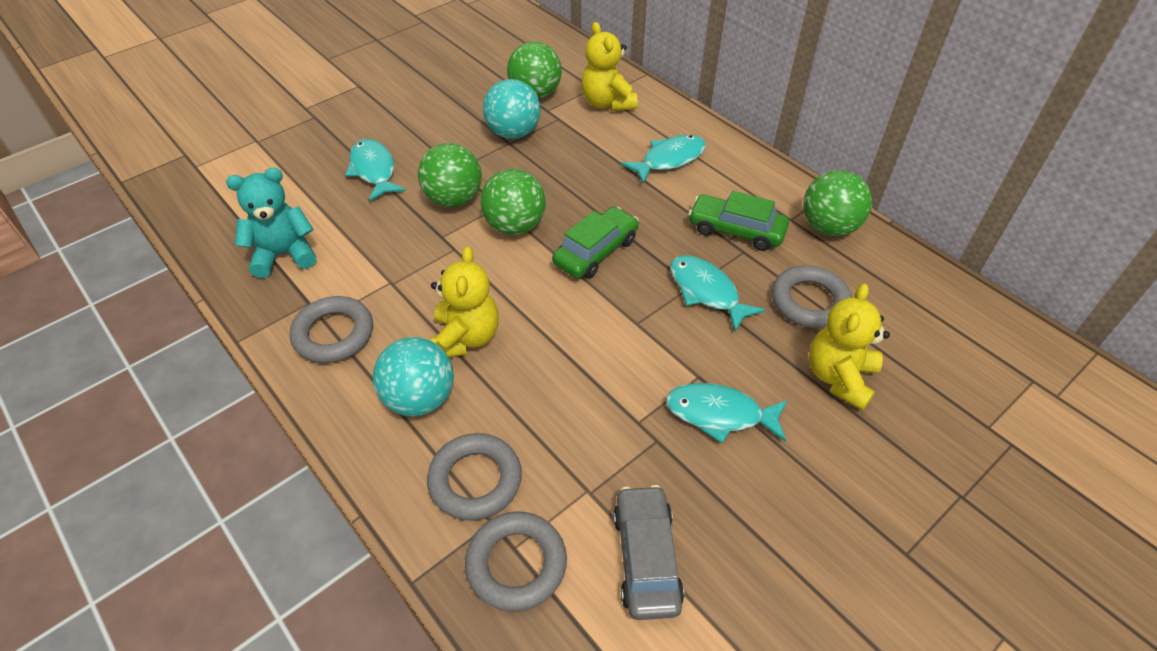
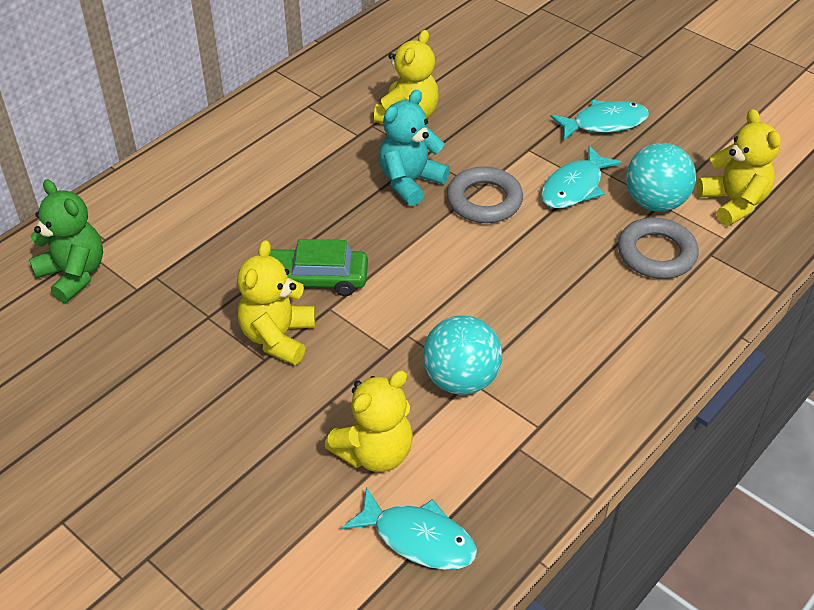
green ball: [418,143,482,207] [480,169,546,235] [507,42,562,99] [803,170,872,236] = 4 -> none = 0
green car: [552,206,639,279] [688,191,789,251] = 2 -> [269,239,368,296] = 1
green teddy bear: none = 0 -> [29,179,103,303] = 1
grey car: [613,485,684,620] = 1 -> none = 0
grey ring: [290,296,373,363] [427,433,522,521] [465,511,567,612] [772,265,852,329] = 4 -> [447,166,523,223] [618,218,699,279] = 2
turquoise fish: [345,139,406,202] [621,135,706,183] [666,383,788,443] [670,255,765,332] = 4 -> [342,487,477,570] [541,145,622,208] [550,100,649,140] = 3
yellow teddy bear: [429,246,499,357] [581,22,638,111] [809,283,890,411] = 3 -> [237,240,315,365] [324,371,413,472] [374,30,439,123] [696,109,781,226] = 4

